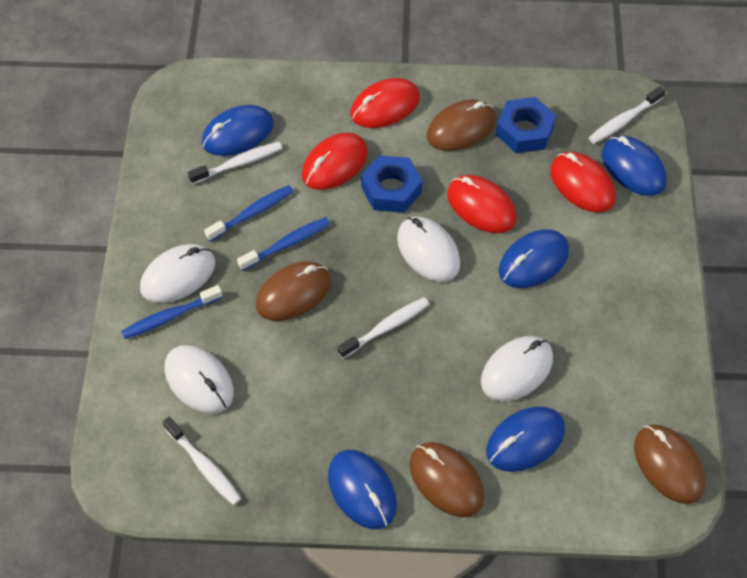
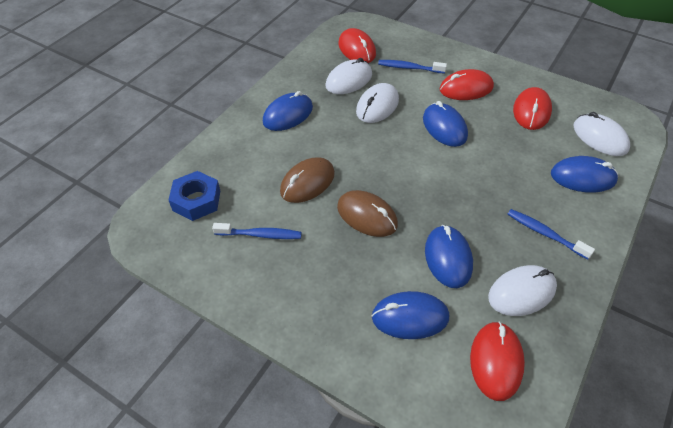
blue nut: [361,155,423,213] [496,97,556,153] = 2 -> [169,171,220,221] = 1
brown mouse: [256,261,331,321] [410,442,484,517] [427,100,496,151] [634,425,706,504] = 4 -> [280,157,335,203] [337,190,398,237] = 2
white toothbrush: [163,417,241,505] [188,142,282,184] [338,297,429,358] [589,86,666,144] = 4 -> none = 0

